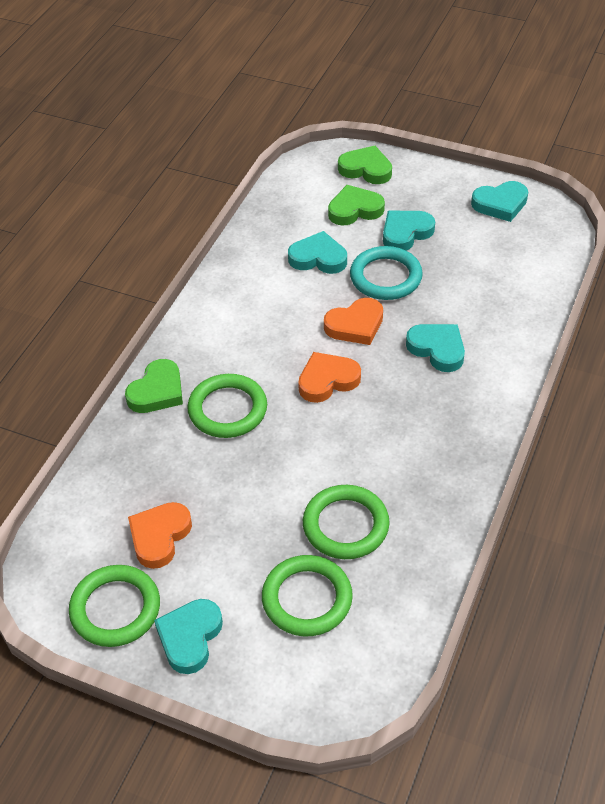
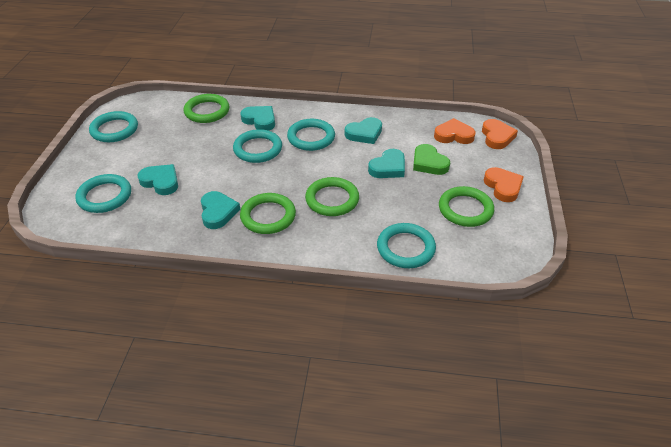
green heart: [125,359,183,413] [328,185,385,225] [338,146,392,184] = 3 -> [413,144,450,175] = 1
turquoise ring: [350,246,423,300] = 1 -> [75,174,131,213] [89,111,138,142] [233,129,282,163] [287,119,335,151] [377,223,436,268] = 5

